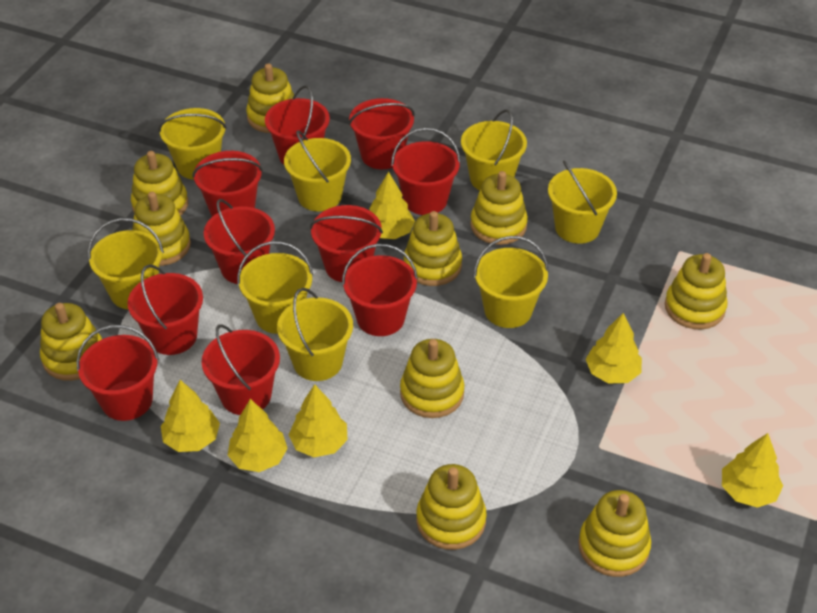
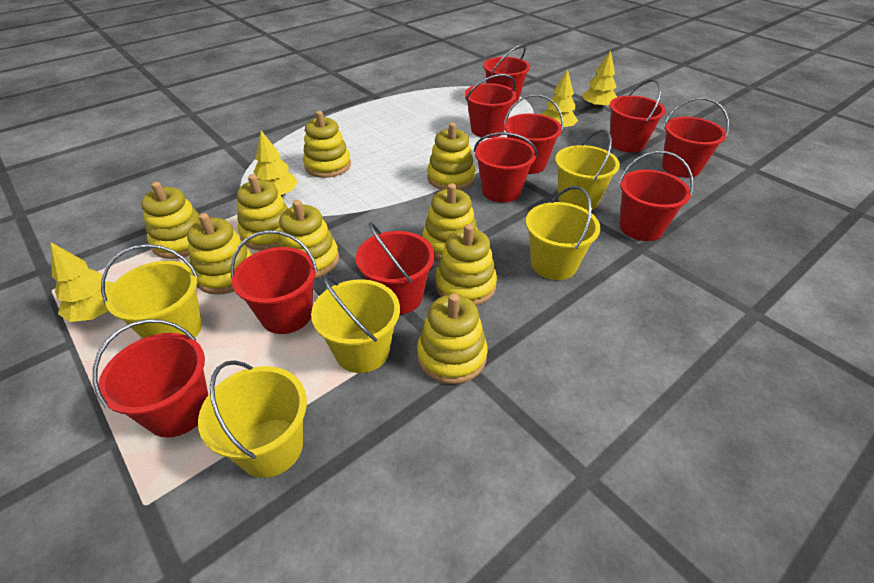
yellow bucket: [88,218,164,309] [158,108,227,180] [237,241,313,334] [277,288,353,381] [284,130,351,212] [461,109,527,190] [474,236,549,328] [548,160,617,244] = 8 -> [101,244,202,338] [198,360,307,478] [311,275,400,373] [526,186,601,280] [555,129,620,211] = 5
yellow stacking toy: [40,303,102,381] [131,151,188,216] [132,192,191,266] [246,64,294,133] [400,339,465,418] [404,211,462,286] [416,464,487,550] [470,171,528,245] [578,490,651,577] [665,253,728,330] = 10 -> [141,182,200,259] [187,213,252,295] [237,174,288,251] [279,200,339,278] [303,111,351,178] [417,293,488,384] [423,183,478,259] [427,122,475,190] [435,224,497,305] = 9
yellow tree: [161,380,220,452] [228,399,288,472] [289,384,348,457] [369,172,415,239] [586,313,642,383] [722,433,783,508] = 6 -> [50,242,114,322] [253,131,298,197] [541,69,578,127] [582,50,617,109] = 4

